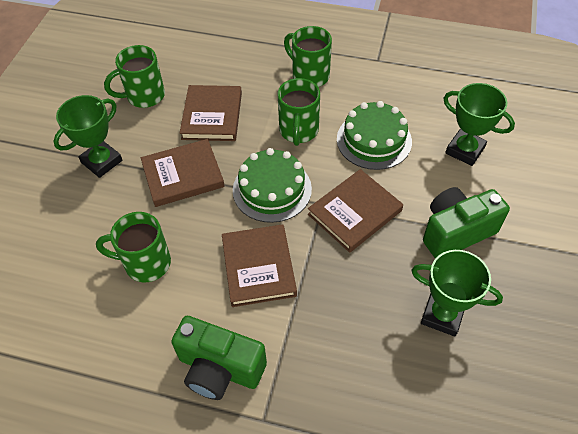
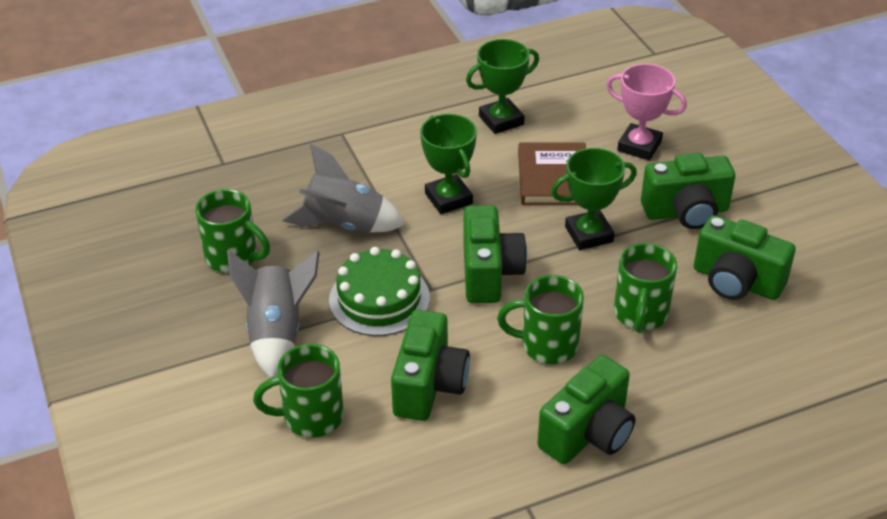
brown book: [141,139,225,207] [180,85,242,141] [222,224,297,307] [308,169,403,253] = 4 -> [518,143,586,205] = 1
green cake: [233,148,312,223] [337,101,412,170] = 2 -> [329,247,430,336] = 1
green camera: [171,316,267,400] [423,187,510,259] = 2 -> [391,310,470,421] [463,205,527,303] [537,355,636,464] [641,153,735,229] [694,215,796,300] = 5
grey rocket: none = 0 -> [227,250,320,378] [282,144,405,233] = 2
pink trophy: none = 0 -> [606,64,687,161] = 1

